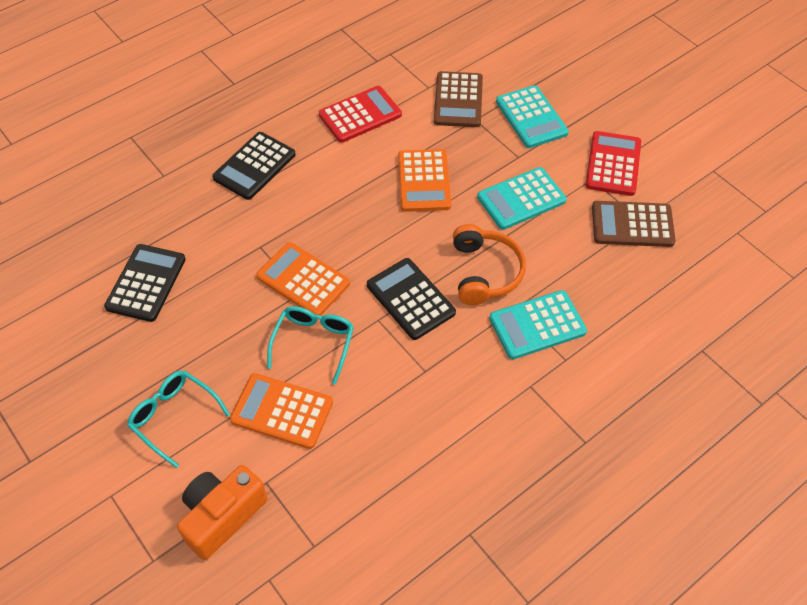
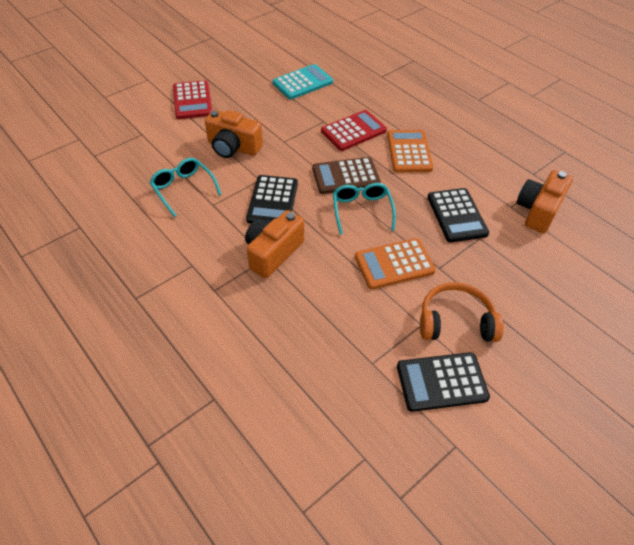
brown calculator: [434,71,483,127] [592,201,676,247] = 2 -> [312,157,381,194] = 1
orange calculator: [230,373,333,449] [256,242,350,316] [398,149,451,212] = 3 -> [355,238,436,289] [387,130,433,172] = 2
orange camera: [177,465,268,560] = 1 -> [205,110,263,158] [245,210,304,278] [516,170,573,233] = 3
turquoise calculator: [477,167,567,230] [489,290,587,359] [496,85,569,148] = 3 -> [272,64,333,99] = 1

